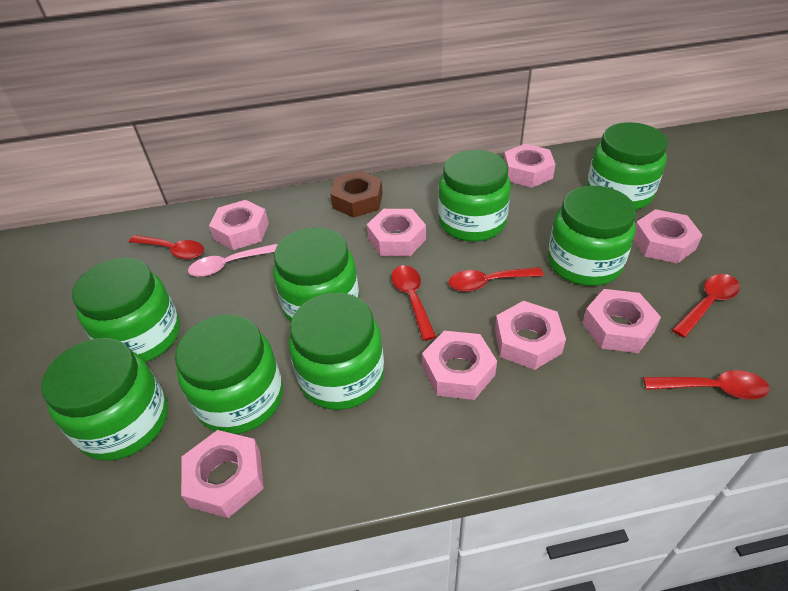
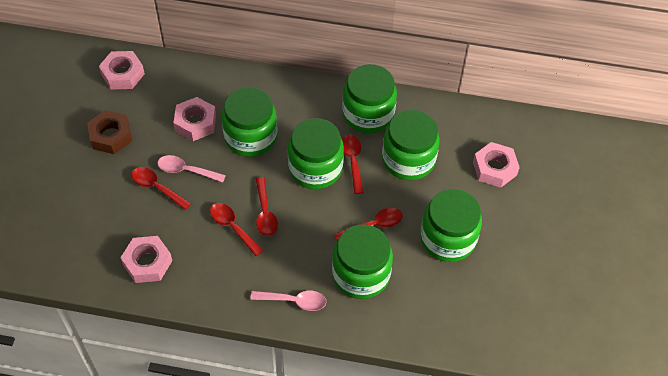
green jar: [41,338,168,461] [72,258,180,362] [175,315,283,434] [273,227,359,323] [289,293,384,410] [438,150,511,242] [548,186,636,286] [587,122,668,210] = 8 -> [222,87,278,157] [288,118,344,189] [332,225,393,299] [342,64,397,133] [382,110,440,180] [420,189,482,262] = 6
pink nut: [181,430,264,518] [209,200,269,250] [367,209,426,256] [422,331,497,400] [495,301,566,370] [504,144,556,188] [582,289,661,353] [633,209,702,264] = 8 -> [99,51,145,89] [120,236,172,283] [173,97,216,141] [473,142,520,188] = 4
pink spoon: [188,244,277,277] = 1 -> [157,155,226,183] [250,291,326,311] = 2

